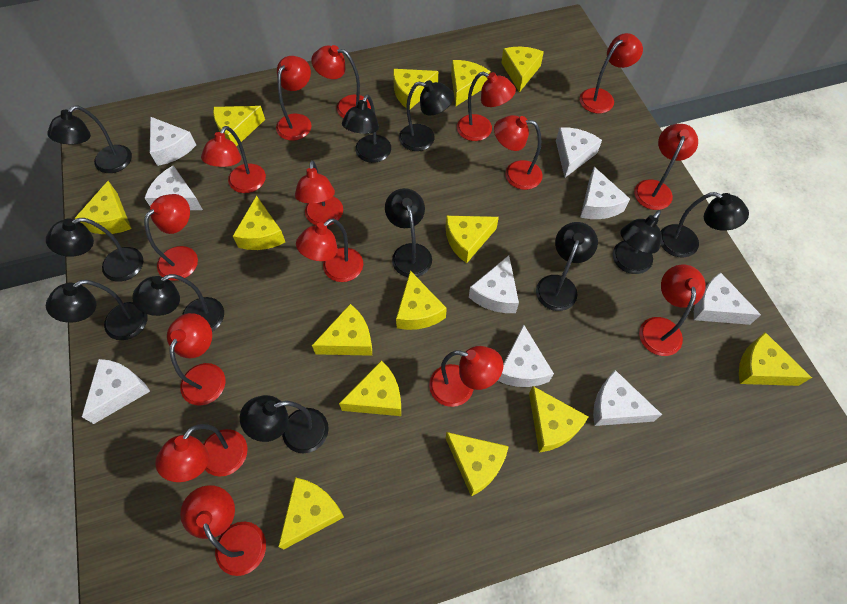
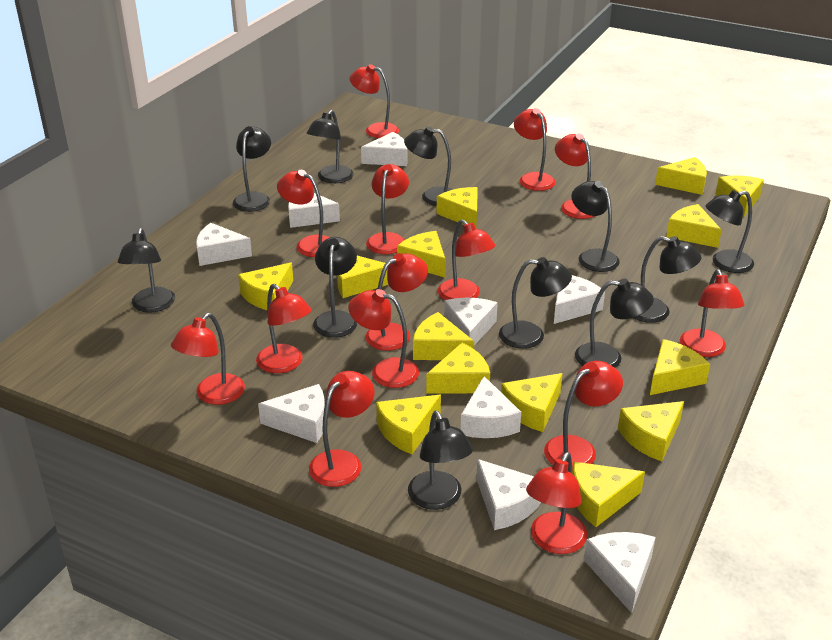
red lamp: [144,194,198,281] [155,424,247,482] [167,313,226,406] [180,485,266,576] [201,126,266,193] [276,56,312,141] [295,160,343,226] [296,218,363,282] [311,45,371,118] [429,346,503,407] [457,72,516,141] [494,115,543,190] [580,33,643,113] [634,124,698,210] [639,265,706,356] = 15 -> [171,313,245,405] [256,284,311,373] [277,170,330,257] [309,371,375,487] [348,289,419,388] [350,64,399,138] [365,253,428,351] [366,164,409,254] [438,219,496,300] [514,108,556,191] [526,452,587,554] [544,361,623,469] [555,133,594,219] [680,269,745,357] = 14

